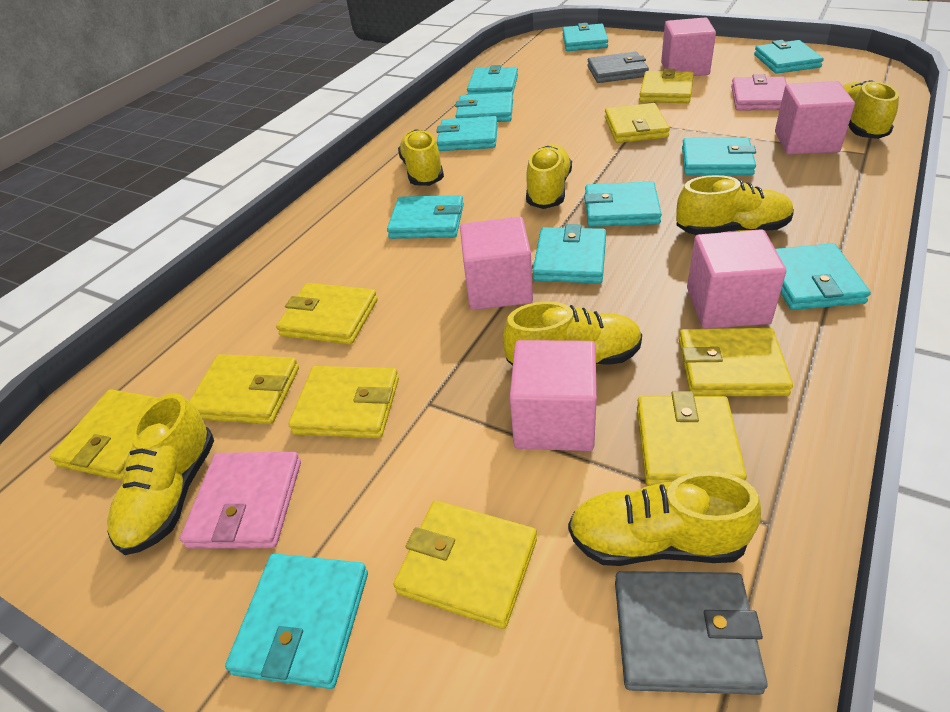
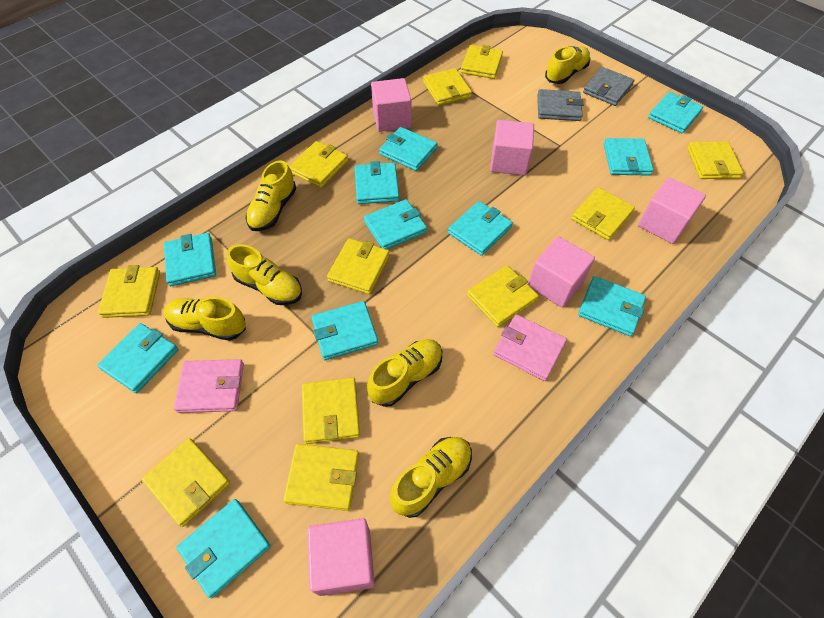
yellow shoe: [107,393,214,555] [398,129,444,186] [503,301,642,366] [526,144,572,209] [568,471,761,566] [676,175,794,235] [843,80,899,139] = 7 -> [164,297,246,341] [227,244,302,305] [246,160,296,231] [367,339,442,407] [390,437,472,518] [545,46,590,84] = 6
yellow wallet: [50,389,158,480] [190,354,299,424] [276,283,378,345] [289,366,399,438] [394,501,537,629] [605,103,670,143] [637,391,747,486] [639,69,694,103] [679,328,793,396] = 9 -> [98,265,160,318] [142,438,230,527] [283,444,359,511] [289,141,348,188] [302,377,360,444] [327,238,390,294] [423,68,472,106] [461,45,503,79] [467,265,539,327] [571,187,635,240] [687,141,743,179] = 11

